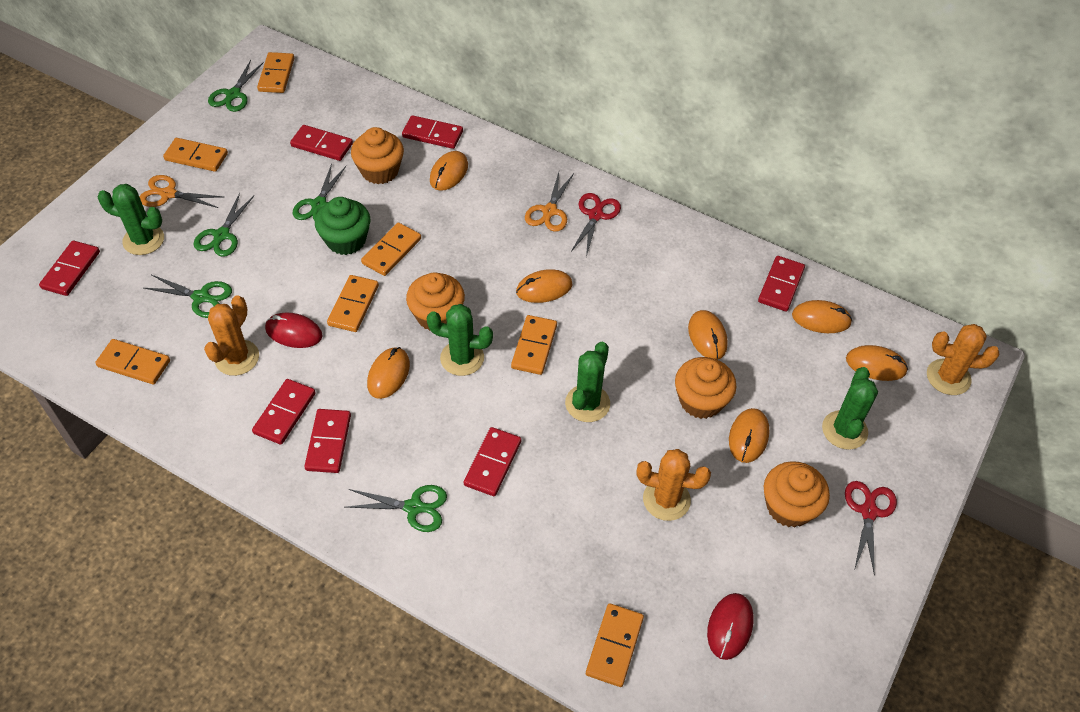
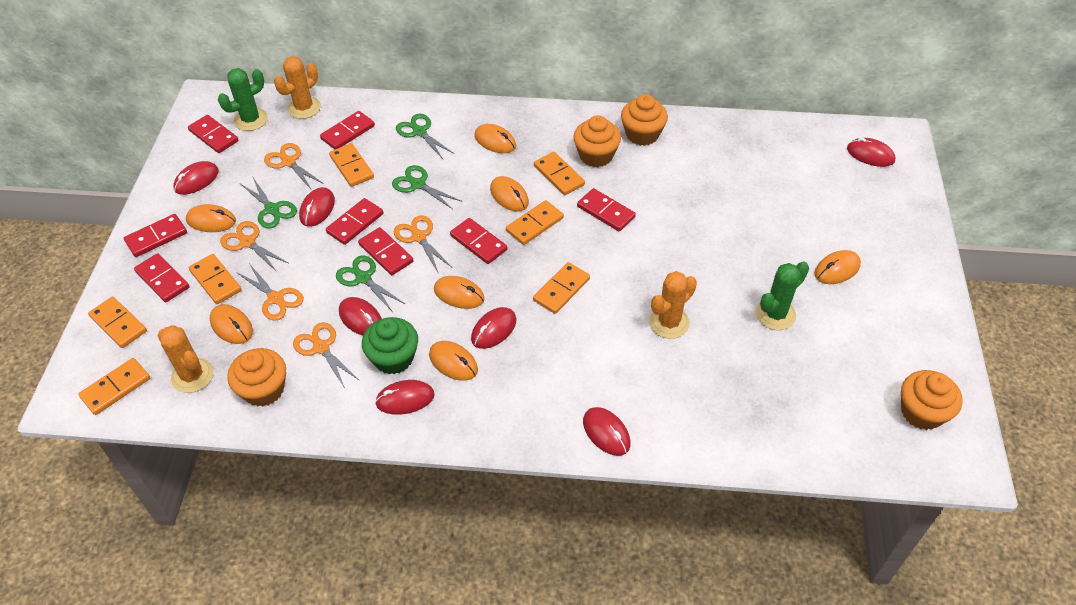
green cactus: [98,184,164,255] [427,304,493,376] [565,342,610,422] [822,367,878,450] = 4 -> [218,68,268,131] [756,261,809,330] = 2
green scissors: [144,275,232,318] [193,193,254,257] [208,60,264,112] [293,164,346,221] [346,485,447,532] = 5 -> [241,176,297,229] [336,255,405,311] [392,165,462,209] [396,114,454,159] = 4
orange scissors: [140,175,223,208] [525,172,574,232] = 2 -> [220,221,288,272] [236,265,304,320] [264,143,324,189] [293,322,360,388] [393,215,452,274] = 5
red domino: [39,241,100,296] [252,379,316,444] [290,125,353,161] [304,409,351,473] [402,115,463,149] [464,427,521,496] [758,256,805,311] = 7 -> [124,214,187,257] [134,253,190,302] [188,115,239,153] [320,111,375,149] [326,198,383,245] [358,227,414,275] [450,218,507,264] [577,188,636,231] = 8
red mouse: [265,312,323,348] [707,593,754,660] = 2 -> [173,161,219,195] [299,187,335,227] [339,297,382,335] [375,380,435,415] [471,307,517,349] [583,407,631,456] [847,138,896,167] = 7
red scissors: [571,193,621,257] [845,481,897,575] = 2 -> none = 0

